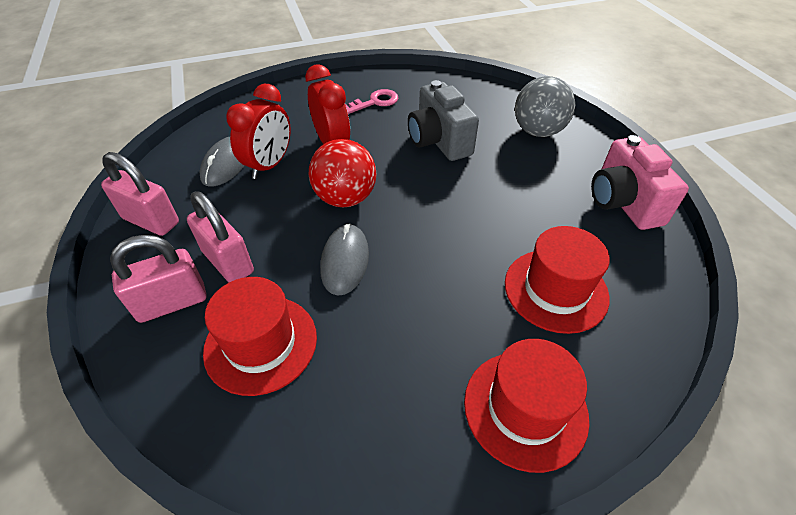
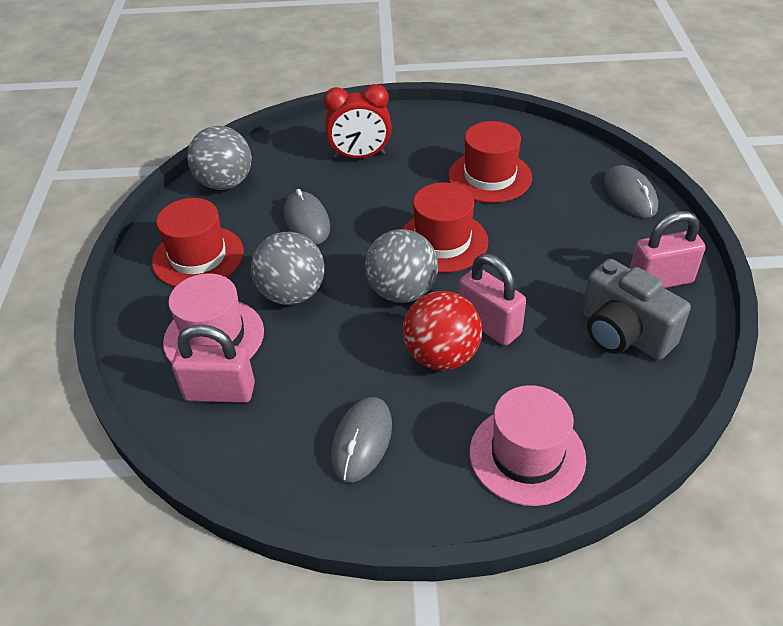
grey ball: [515,76,575,137] = 1 -> [187,126,252,190] [251,232,325,305] [365,229,438,303] = 3
grey mouse: [199,137,245,187] [320,224,369,296] = 2 -> [284,189,330,245] [331,397,392,483] [604,165,658,218] = 3
pink camera: [591,135,689,230] = 1 -> none = 0
pink hat: none = 0 -> [163,273,264,364] [470,385,586,506] = 2
pink key: [345,89,398,114] = 1 -> none = 0
red clock: [226,84,290,179] [305,64,350,144] = 2 -> [324,84,392,159] = 1

